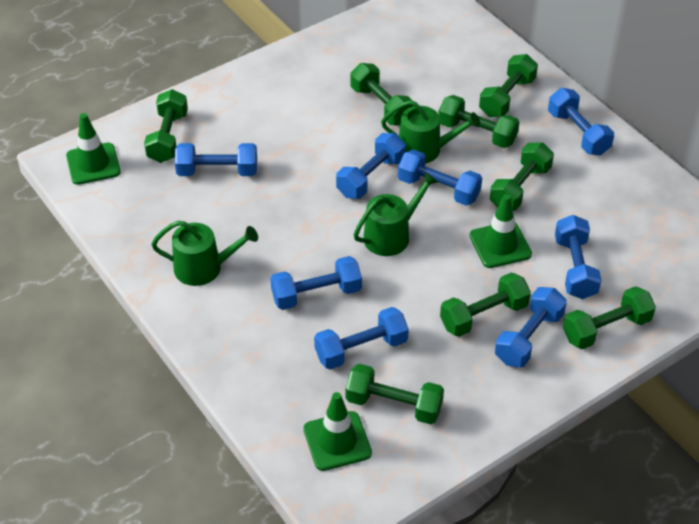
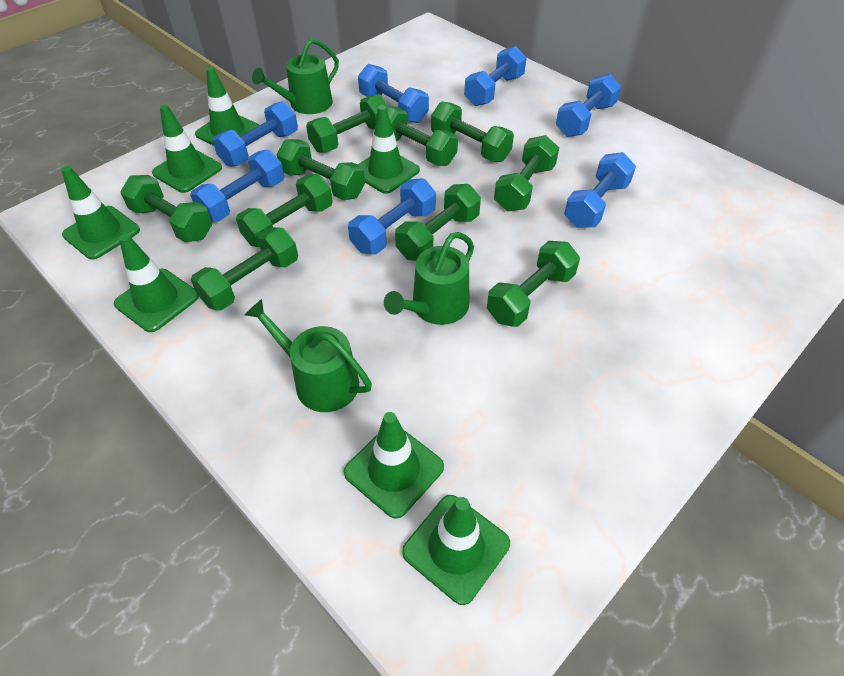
blue dumbbell: [175,143,257,176] [270,256,362,310] [314,307,409,370] [336,133,406,199] [398,150,482,206] [495,287,567,367] [548,88,614,156] [555,215,602,299] = 8 -> [190,150,284,222] [213,101,298,167] [348,178,436,255] [358,64,429,123] [464,46,527,106] [556,74,621,137] [564,152,636,228] = 7
green dumbbell: [144,89,188,163] [346,364,444,424] [351,63,413,126] [438,95,519,148] [440,273,531,337] [479,54,538,117] [490,142,554,211] [563,286,656,349] = 8 -> [120,175,212,243] [191,227,298,311] [236,174,333,247] [276,139,365,200] [306,94,388,153] [386,106,458,166] [395,184,481,261] [431,101,514,162] [487,241,580,327] [494,135,559,211] = 10
green traffic cone: [66,113,121,185] [303,392,372,471] [469,194,532,268] = 3 -> [61,166,140,259] [114,234,199,332] [152,105,222,193] [195,67,260,146] [344,412,444,519] [357,105,420,194] [402,495,510,605] = 7

